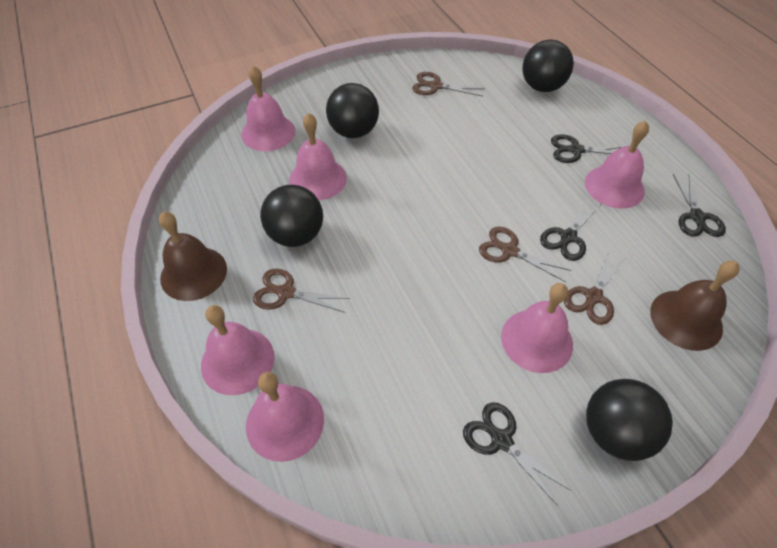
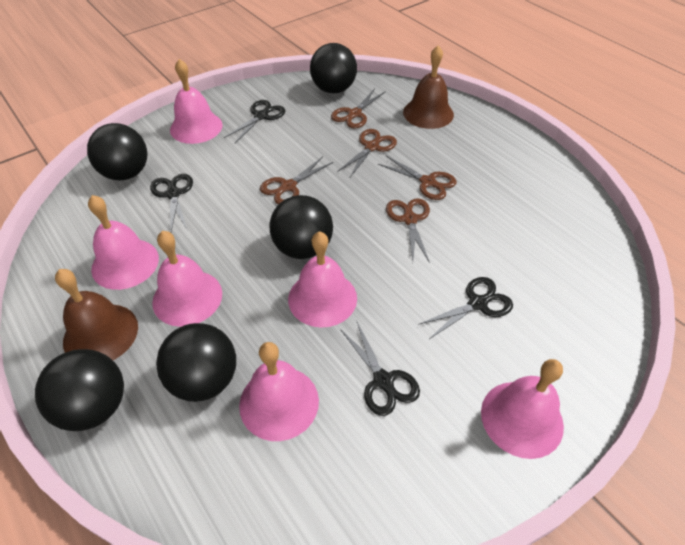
black ball: [260,185,323,247] [326,83,379,138] [522,40,574,92] [586,379,673,461] = 4 -> [35,349,124,431] [87,123,147,180] [156,323,236,402] [270,195,333,259] [310,43,357,93] = 5
brown scissors: [253,269,351,313] [412,72,485,96] [479,227,572,282] [564,250,626,325] = 4 -> [260,157,333,205] [331,88,386,129] [337,129,397,177] [378,156,457,200] [386,198,430,263] = 5

